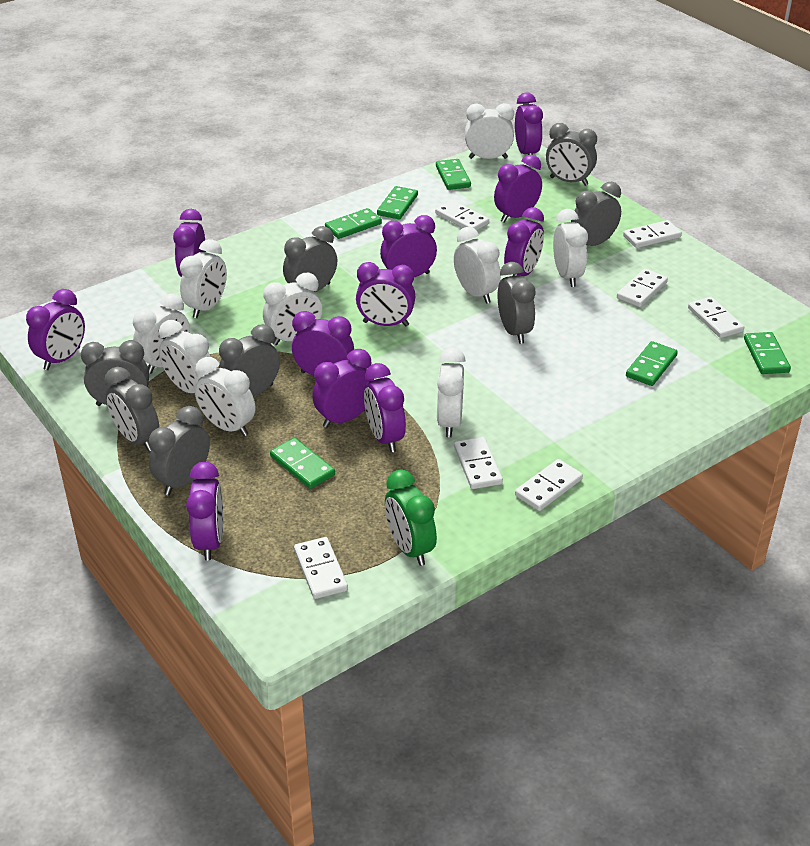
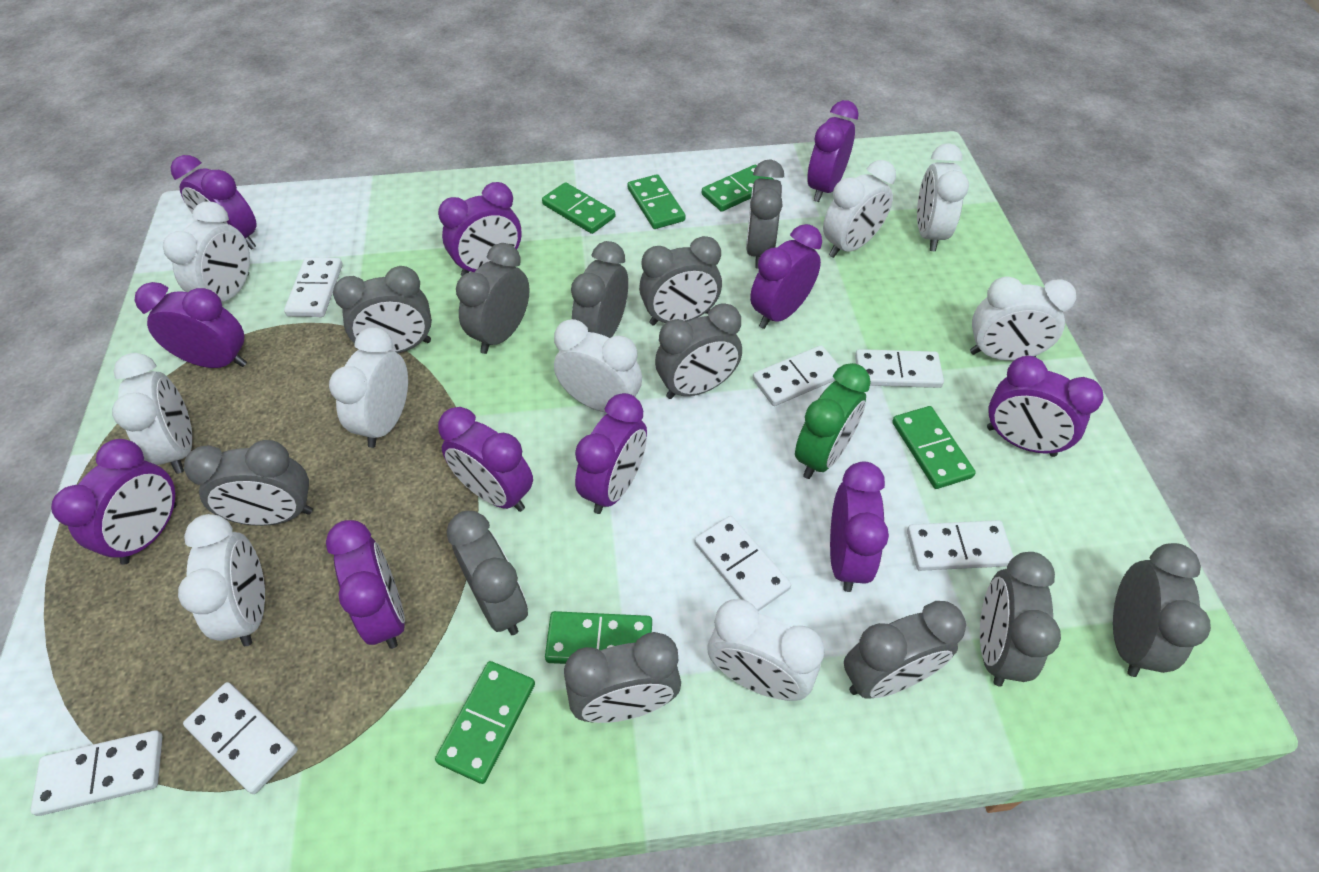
grey clock: [81,340,149,406] [104,367,159,451] [149,406,210,496] [219,324,280,397] [283,226,337,292] [498,262,536,344] [546,123,597,186] [571,182,621,246] = 8 -> [184,440,313,526] [333,266,432,353] [447,511,528,635] [456,243,530,354] [564,632,681,723] [571,241,628,338] [639,236,722,325] [655,303,742,399] [746,159,784,269] [844,601,966,699] [980,552,1061,686] [1113,543,1211,677] = 12

